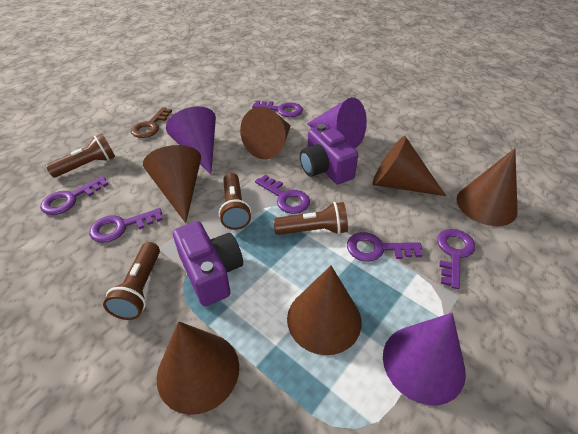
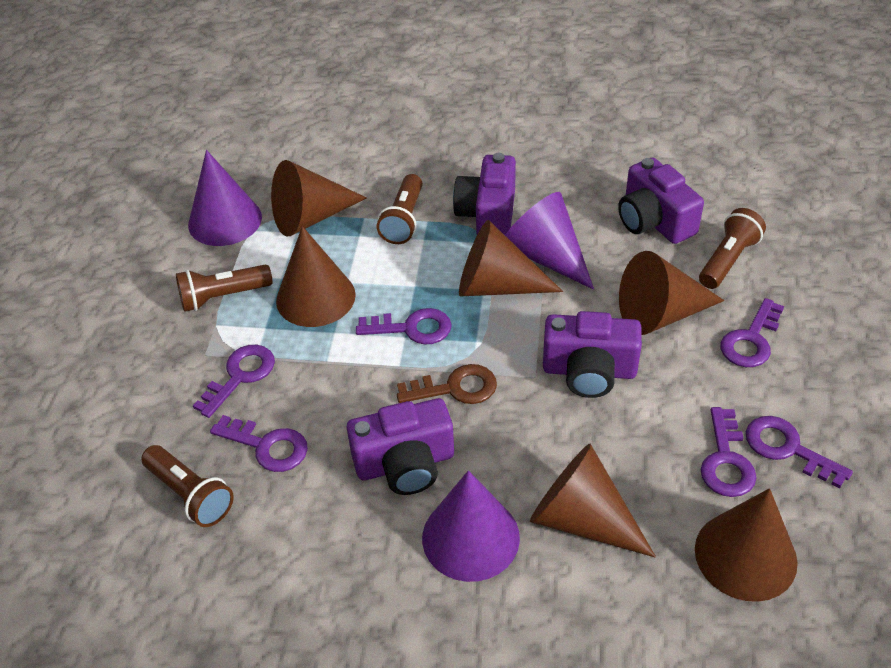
purple camera: [173,221,243,306] [300,124,358,184] = 2 -> [347,398,454,495] [453,153,516,235] [543,311,642,398] [618,158,704,244] = 4

